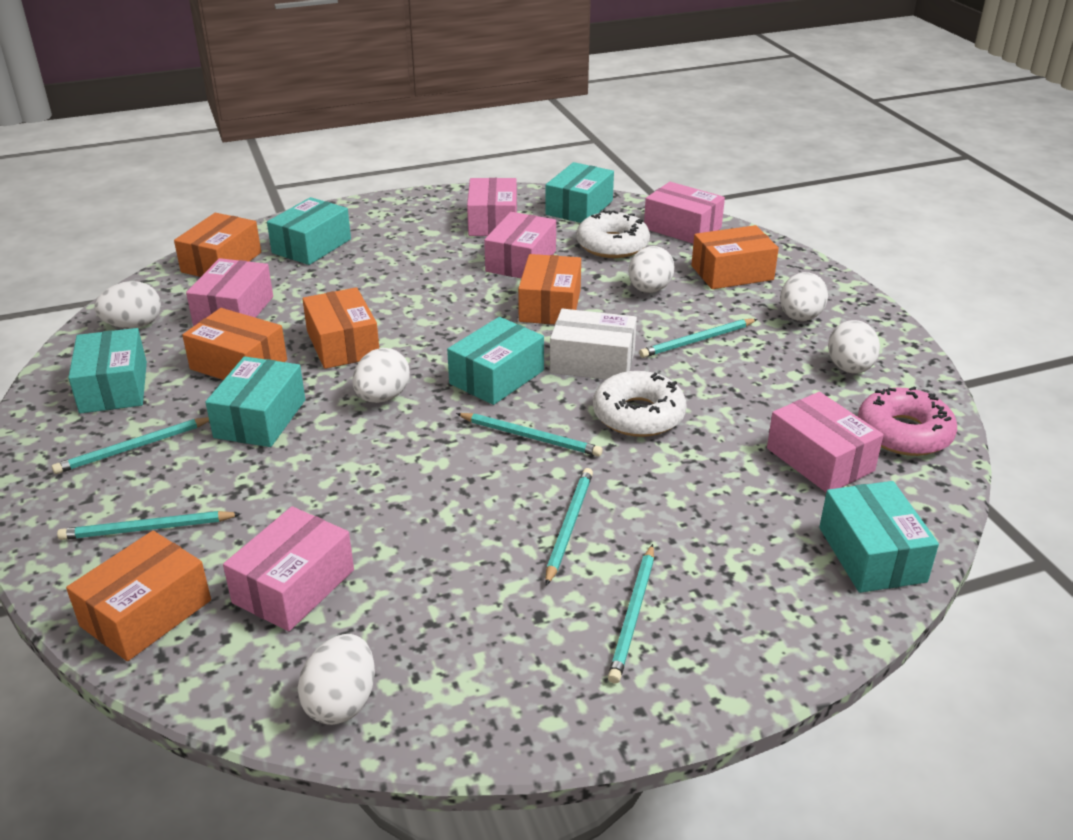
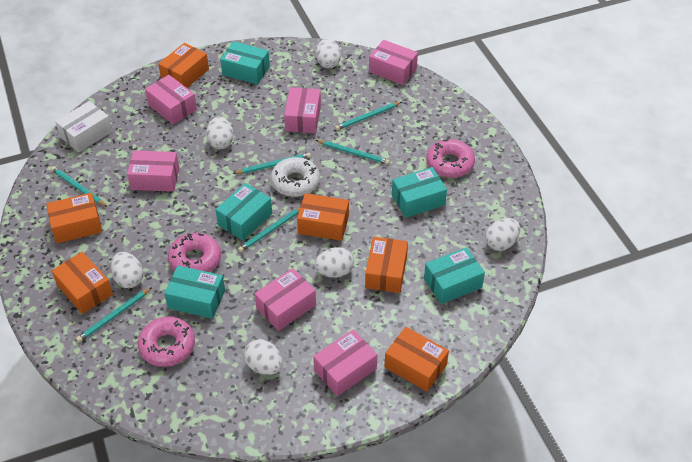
pink donut: [858,386,957,456] = 1 -> [138,316,195,367] [168,233,221,272] [426,139,475,178] = 3
turquoise box: [68,328,147,413] [205,356,305,447] [267,197,351,265] [447,317,544,405] [545,162,614,223] [819,481,939,593] = 6 -> [164,265,225,319] [215,183,272,241] [220,41,270,85] [392,167,447,218] [424,247,485,304] = 5
white donut: [577,210,650,258] [593,371,686,437] = 2 -> [271,157,320,197] = 1

